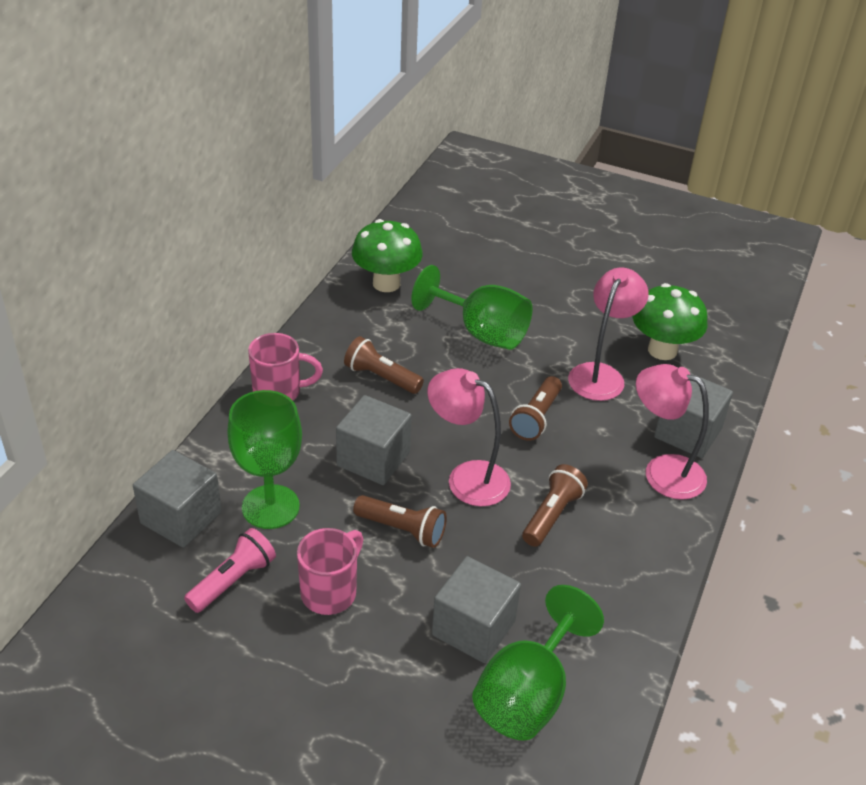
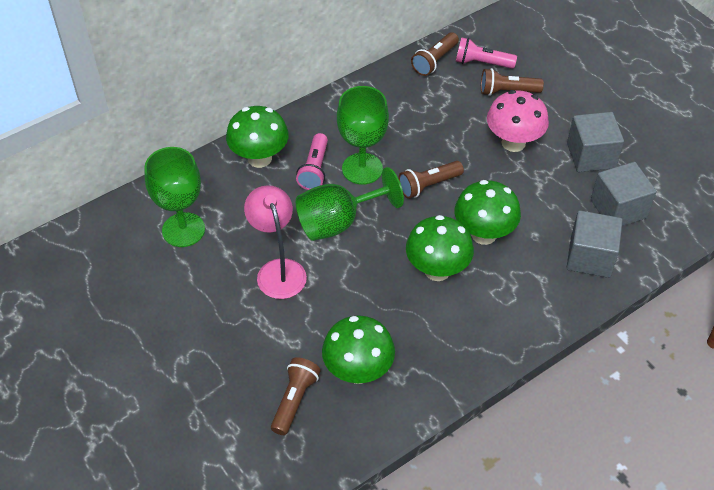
green mushroom: [352,219,423,292] [632,283,707,360] = 2 -> [226,106,289,168] [322,315,395,384] [406,215,474,281] [454,180,521,245] = 4
grey cube: [133,450,222,548] [336,395,412,485] [432,556,521,663] [654,373,733,458] = 4 -> [566,210,623,278] [567,112,624,172] [591,162,657,226] = 3
pink flashlight: [184,528,276,613] = 1 -> [296,133,328,190] [456,37,517,69] = 2
pink lamp: [427,368,511,506] [568,268,649,401] [636,364,709,500] = 3 -> [244,185,307,299] = 1
pink mug: [248,333,323,401] [297,528,363,615] = 2 -> none = 0
pink mushroom: none = 0 -> [487,90,549,152] = 1

